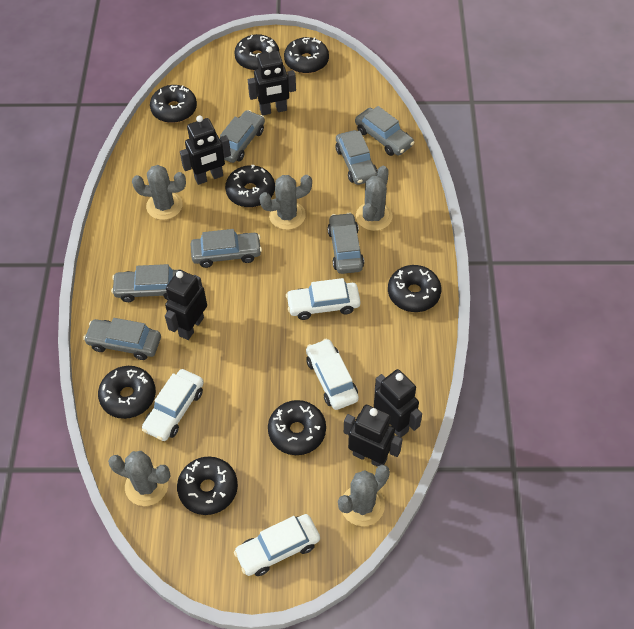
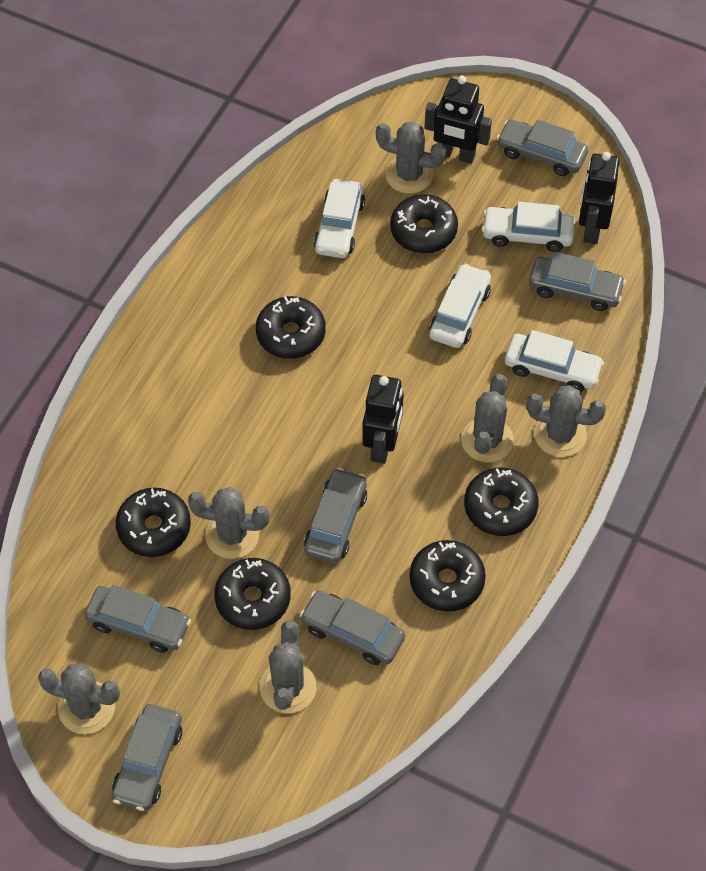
black donut: [98,366,156,419] [150,85,197,123] [177,457,238,515] [225,165,275,207] [234,34,279,71] [268,400,326,455] [284,37,329,74] [388,265,441,312] = 8 -> [116,488,191,557] [214,558,291,630] [256,296,326,359] [390,194,458,253] [410,540,486,612] [464,467,539,536] = 6
black robot: [165,270,207,340] [180,115,231,185] [248,46,296,115] [344,405,402,467] [374,369,422,438] = 5 -> [362,375,404,464] [425,75,492,164] [579,152,620,244] = 3
grey cactus: [108,451,171,506] [132,165,186,220] [259,175,312,230] [338,465,390,526] [356,166,393,231] = 5 -> [38,663,120,734] [188,487,270,559] [260,620,316,713] [376,122,446,194] [461,374,514,463] [526,385,606,457] = 6
grey car: [83,318,161,360] [111,264,183,302] [191,229,262,268] [220,110,265,163] [328,213,364,274] [336,130,377,185] [355,106,414,156] = 7 -> [85,585,191,653] [112,704,182,811] [300,590,405,665] [304,468,367,563] [497,119,588,176] [529,252,626,311] = 6

